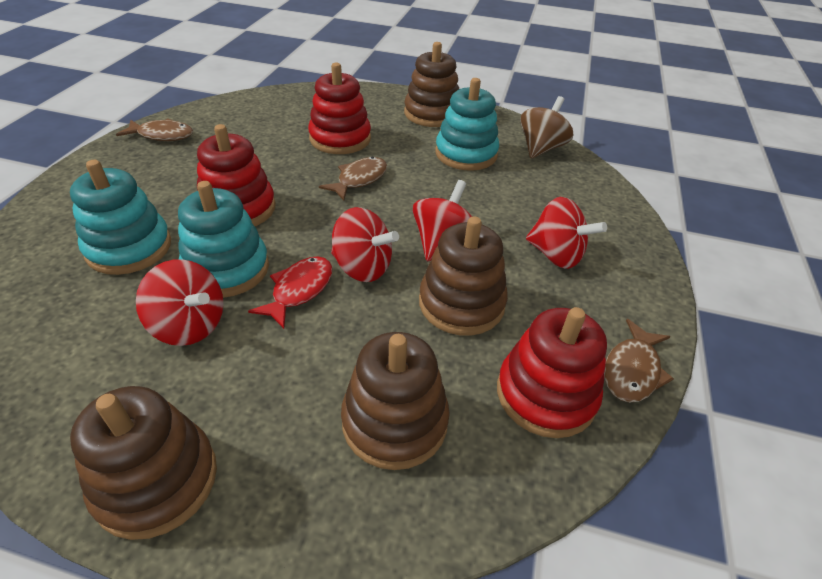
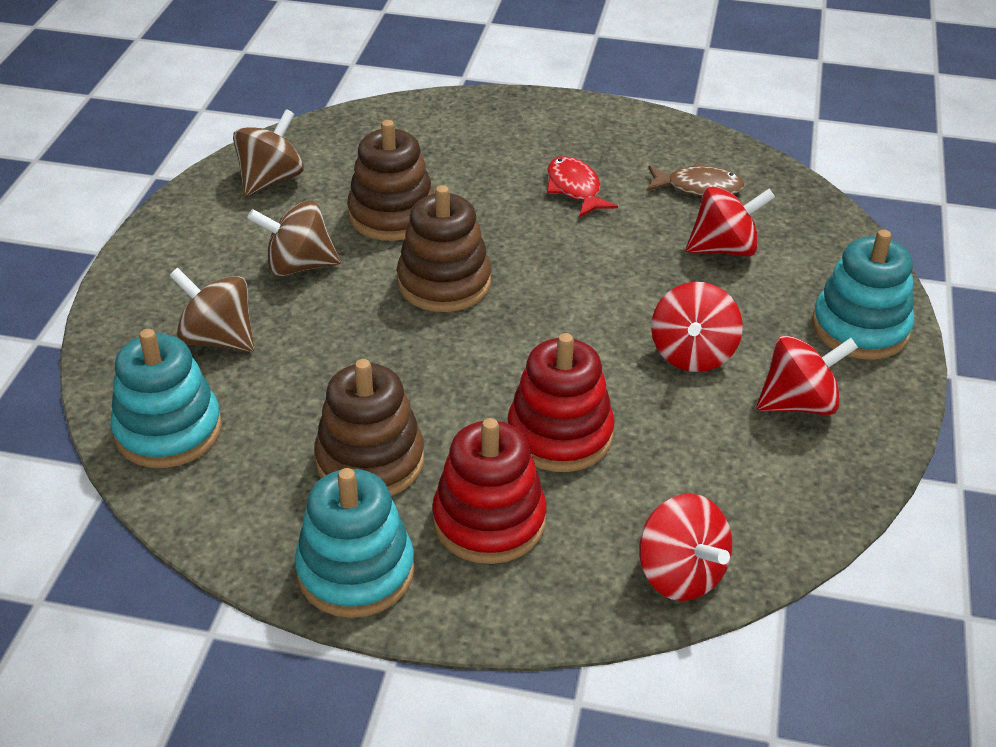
brown fish: [116,119,193,141] [319,157,387,201] [604,319,674,403] = 3 -> [646,163,745,196] = 1
brown spinning top: [520,96,573,159] = 1 -> [169,268,255,352] [233,109,304,196] [247,200,340,276] = 3
brown stacking toy: [70,386,217,540] [341,332,450,470] [404,42,459,127] [419,216,508,336] = 4 -> [314,359,424,496] [347,120,435,241] [397,185,491,312] = 3
red stacking toy: [197,124,276,226] [308,63,371,154] [497,307,607,438] = 3 -> [432,418,546,564] [508,333,615,472] = 2

